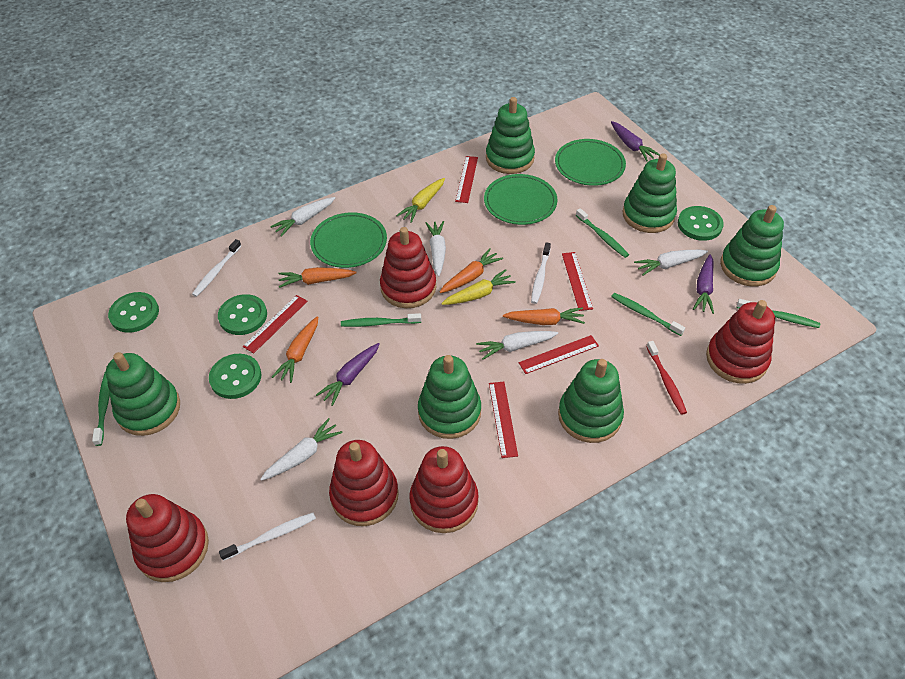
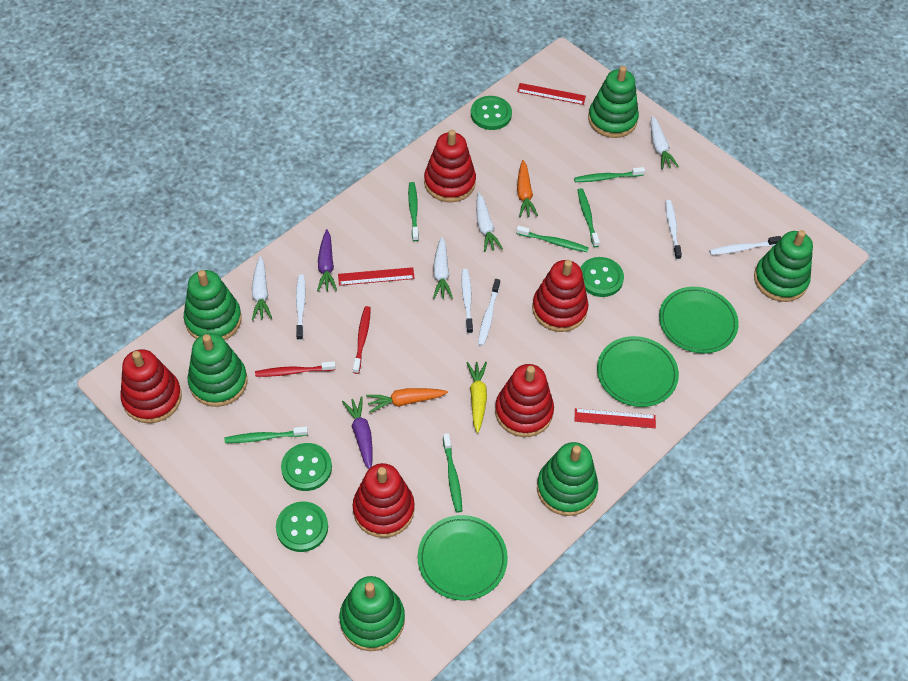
green toothbrush: [92,372,110,446] [341,313,421,327] [576,208,629,258] [611,293,685,336] [736,299,820,328] = 5 -> [225,426,308,443] [408,182,419,241] [443,433,462,513] [516,226,589,252] [574,167,645,182] [578,188,600,247] = 6
orange carrot: [272,316,318,383] [278,267,357,288] [440,248,503,293] [503,307,585,325] = 4 -> [366,388,448,413] [517,160,538,217] = 2
purple carrot: [316,343,380,406] [611,121,660,161] [693,254,714,314] = 3 -> [317,229,337,292] [342,396,372,469] = 2
red ruler: [243,295,308,354] [455,156,478,203] [489,382,518,458] [519,335,599,374] [562,252,593,311] = 5 -> [338,267,415,286] [517,83,586,105] [575,408,656,428] = 3
red toothbrush: [646,341,687,415] = 1 -> [255,361,336,377] [353,306,371,374] = 2
white carrot: [260,418,343,481] [270,197,335,237] [425,221,446,277] [476,331,558,360] [634,250,708,276] = 5 -> [252,256,272,320] [433,237,453,299] [476,192,503,252] [651,115,679,169] = 4
white toothbrush: [192,239,241,297] [219,513,316,561] [531,242,551,304] = 3 -> [296,275,306,340] [462,269,473,334] [478,279,500,346] [665,200,682,260] [709,236,781,255] = 5
yellow carrot: [396,178,445,223] [441,269,516,305] = 2 -> [466,362,487,433] = 1

